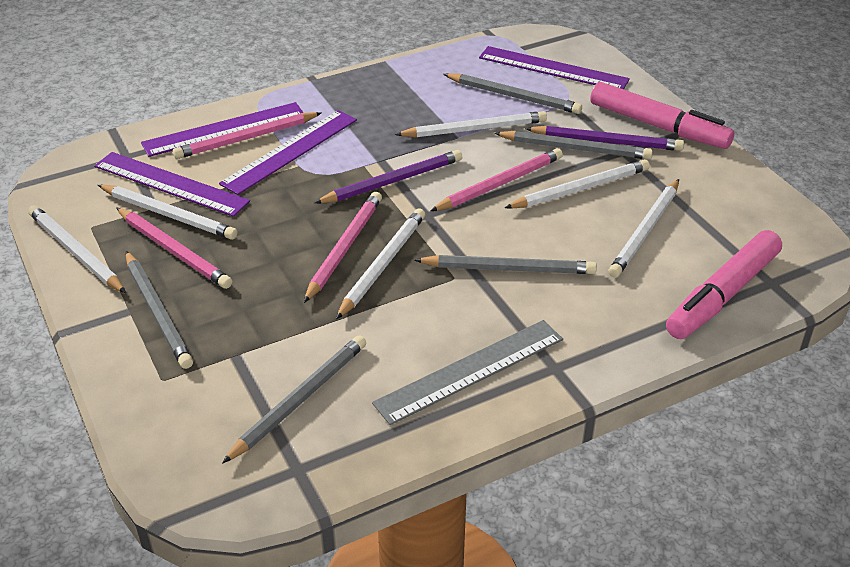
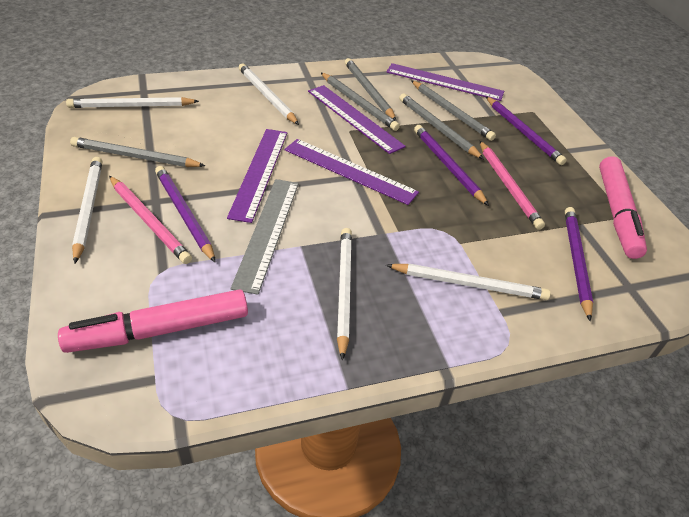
pink pencil: [116,208,232,289] [173,112,321,159] [304,192,382,303] [430,148,563,211] = 4 -> [109,176,192,264] [480,141,545,230] = 2
purple pencil: [315,150,462,203] [525,126,684,151] = 2 -> [155,166,216,263] [414,125,489,206] [486,96,567,165] [565,207,593,321] = 4
white pencil: [28,205,126,293] [98,185,238,240] [336,208,425,319] [395,111,547,138] [505,159,650,209] [608,179,679,278] = 6 -> [66,97,199,108] [72,157,102,264] [239,63,299,125] [337,228,352,361] [386,263,550,300] = 5

